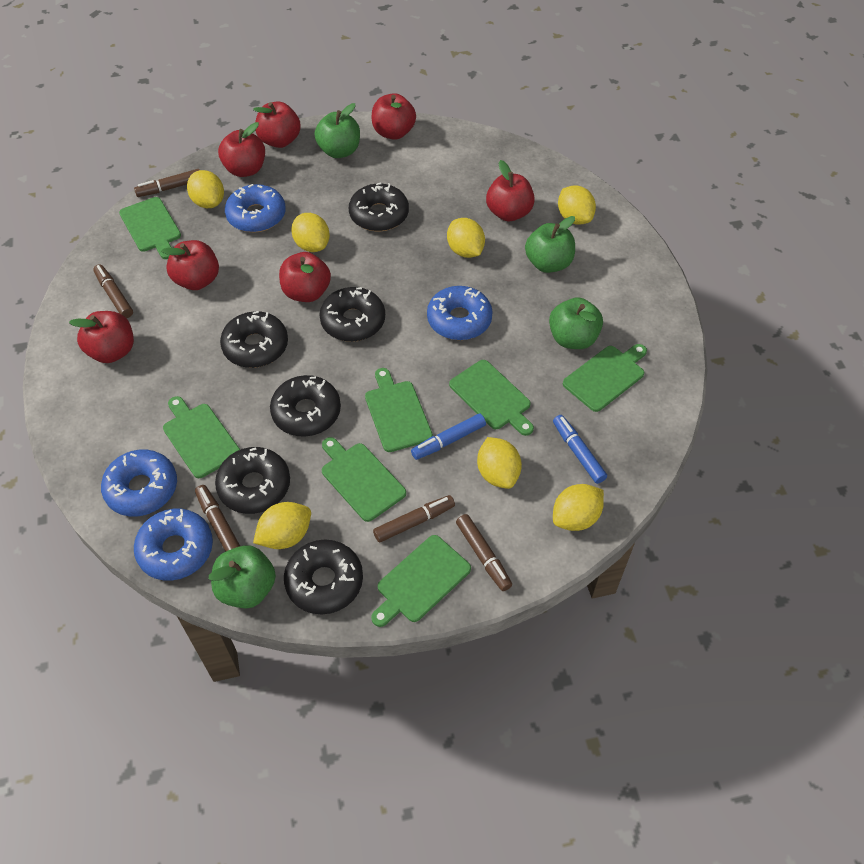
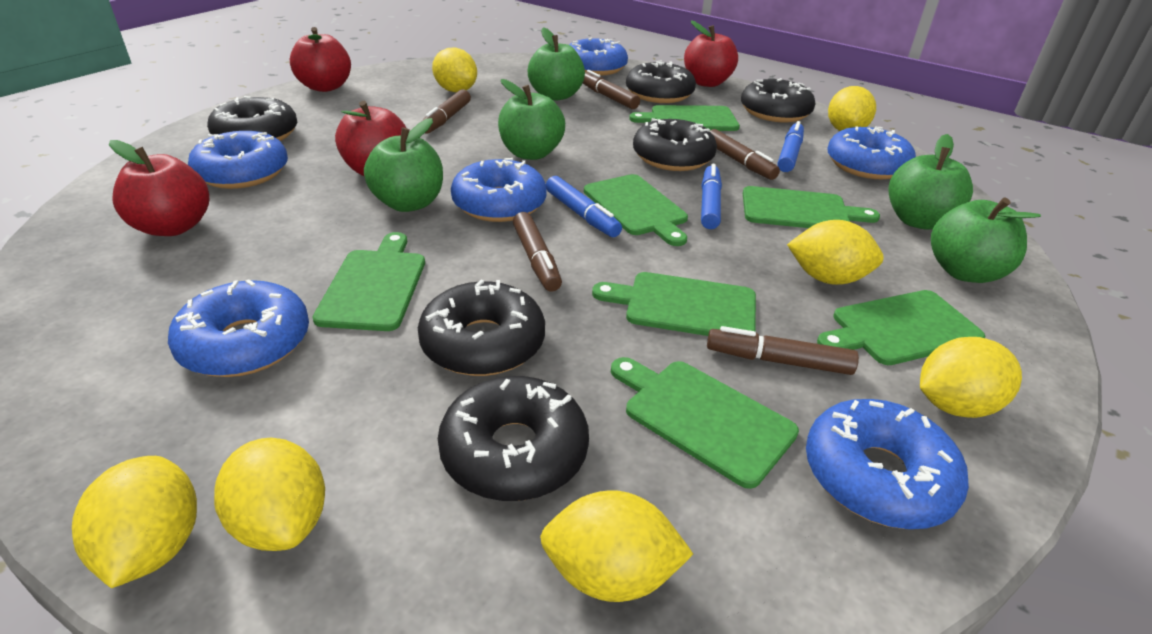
blue donut: [101,449,177,517] [134,509,213,581] [225,184,286,232] [427,286,493,340] = 4 -> [168,279,309,377] [188,131,288,189] [451,158,547,222] [569,38,628,76] [806,399,969,529] [827,126,916,179] = 6
blue marker: [411,413,486,460] [553,415,607,484] = 2 -> [546,176,622,237] [701,164,722,229] [778,121,804,172] = 3
green apple: [209,545,276,609] [315,103,360,158] [525,216,575,273] [549,297,603,349] = 4 -> [364,118,443,212] [498,79,565,160] [528,27,585,100] [888,134,973,230] [931,198,1041,283] = 5
red apple: [69,311,134,363] [161,240,219,290] [218,122,265,177] [253,101,301,148] [279,252,331,302] [372,93,416,140] [486,160,535,221] = 7 -> [109,140,209,236] [290,27,351,92] [335,101,406,176] [684,20,738,87] = 4

